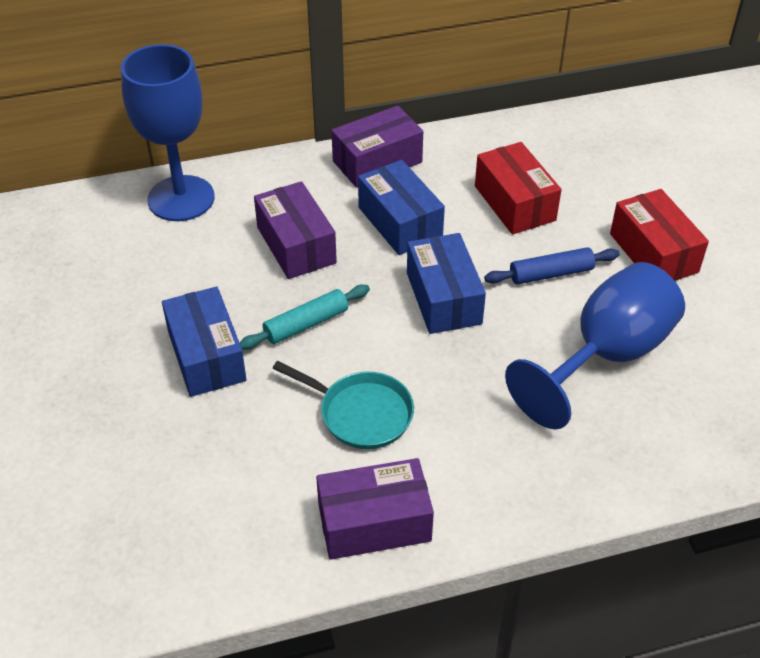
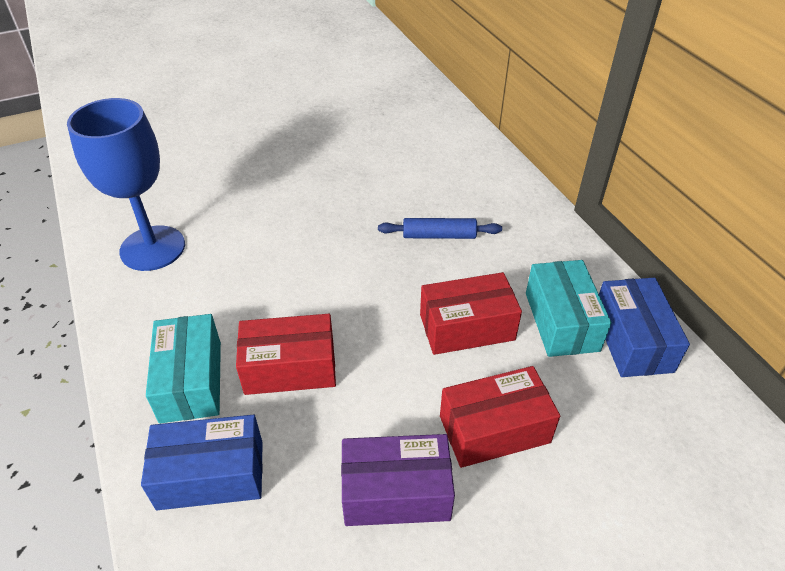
blue box: [162,287,247,397] [358,160,445,255] [407,233,486,334] = 3 -> [141,415,263,510] [599,278,690,377] = 2
blue goblet: [121,44,215,221] [505,262,685,429] = 2 -> [67,98,185,271] = 1
purple box: [254,181,337,279] [316,458,434,560] [331,106,423,188] = 3 -> [341,434,455,526] = 1
red box: [475,142,561,235] [610,189,709,281] = 2 -> [236,314,336,395] [420,272,522,355] [440,366,560,468] = 3
turquoise box: none = 0 -> [146,314,221,423] [526,260,611,357] = 2
turquoise pan: [272,361,414,449] = 1 -> none = 0
turquoise rolling pin: [240,285,370,350] = 1 -> none = 0

